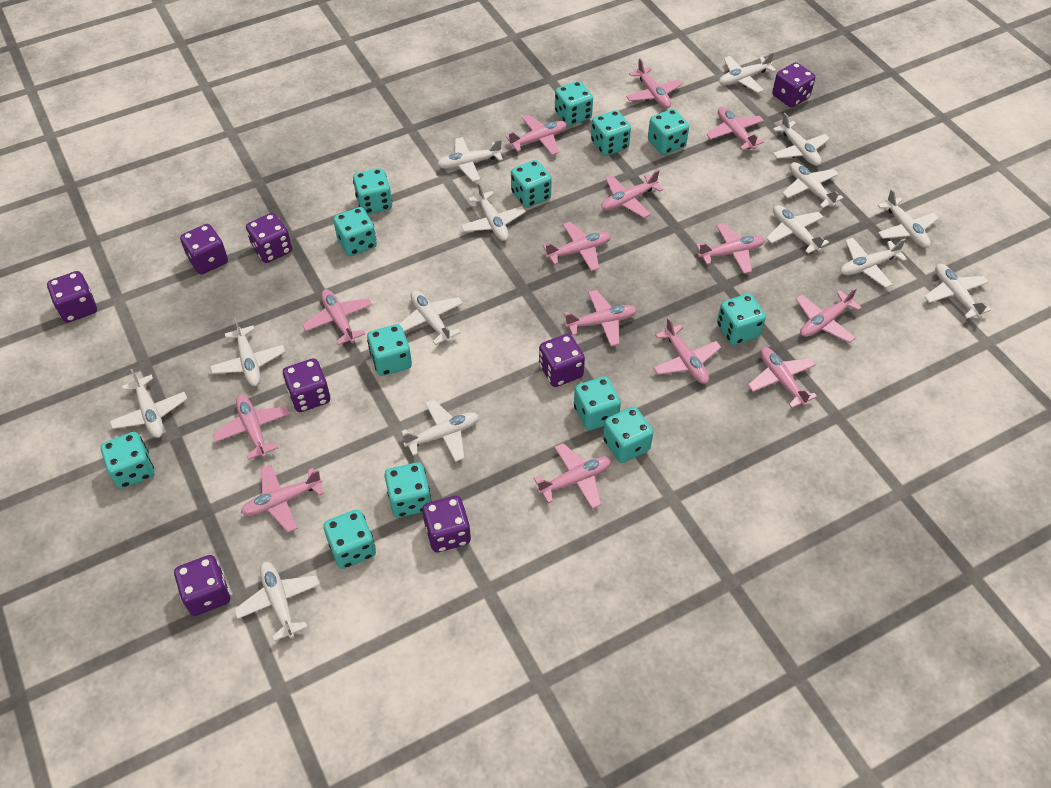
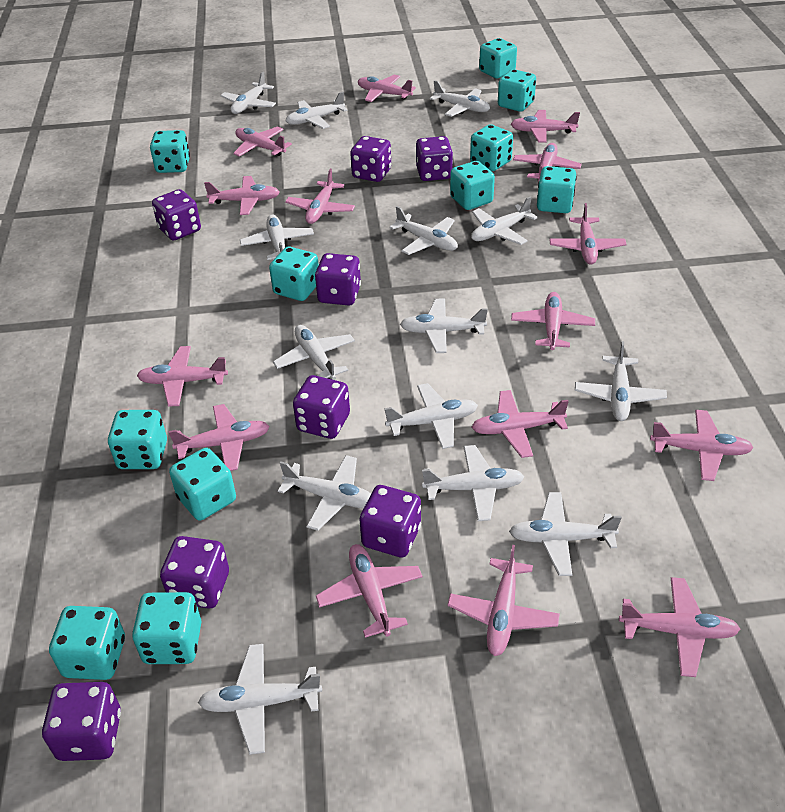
pink plane: [212,395,290,460] [241,465,324,532] [302,289,372,345] [506,114,567,155] [534,443,612,509] [543,222,611,271] [564,290,637,346] [601,170,663,218] [626,58,683,108] [653,317,721,384] [696,223,765,274] [706,107,764,150] [748,347,817,408] [796,287,862,343] = 14 -> [137,346,228,407] [168,404,270,471] [204,176,280,215] [233,126,292,157] [285,169,355,224] [316,544,423,638] [358,75,416,102] [447,545,560,656] [471,390,569,458] [511,110,580,143] [511,292,595,350] [513,143,582,180] [549,203,627,265] [619,577,740,677] [650,410,754,481] = 15
turquoise dice: [100,432,154,489] [323,509,376,569] [333,207,377,256] [353,168,392,214] [367,324,412,376] [384,462,432,517] [511,160,552,208] [555,81,593,126] [574,376,621,430] [591,110,631,156] [603,406,653,463] [648,109,689,155] [717,294,766,345] = 13 -> [49,606,125,680] [108,410,167,469] [132,592,201,664] [150,130,190,173] [169,448,236,521] [269,247,319,301] [450,161,495,210] [470,124,513,171] [479,38,517,78] [498,69,536,112] [537,166,577,213] = 11

